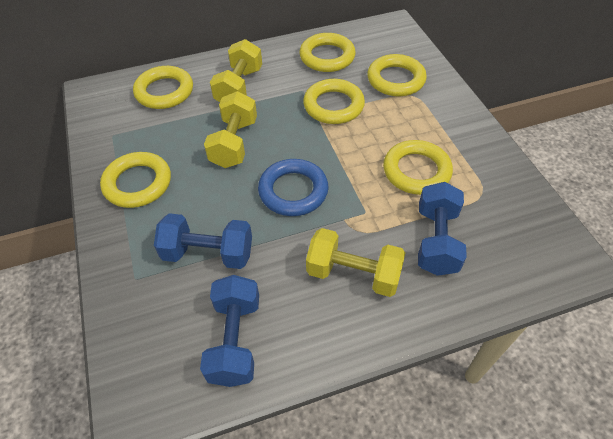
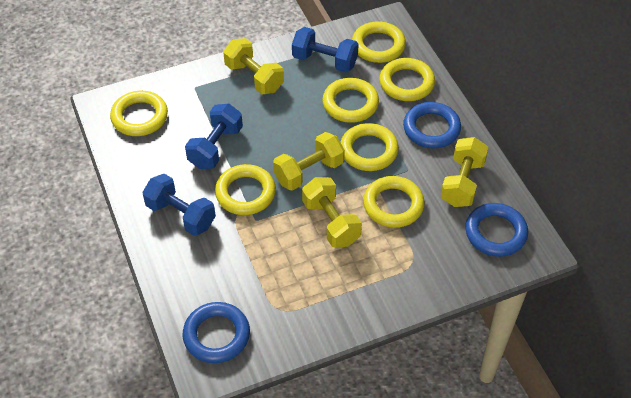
blue ring: [258,159,329,216] = 1 -> [183,302,250,363] [403,102,461,148] [465,203,528,257] = 3
yellow dumbbell: [204,91,257,168] [210,39,262,102] [306,228,405,297] = 3 -> [223,38,284,95] [273,132,345,191] [302,177,362,248] [441,137,489,207] = 4
yellow ring: [100,152,171,208] [133,66,193,109] [299,33,356,72] [303,79,365,124] [367,54,427,96] [383,140,453,195] = 6 -> [110,91,168,136] [215,164,276,215] [322,78,379,123] [340,123,399,171] [352,21,406,63] [363,176,425,228] [379,58,435,101] = 7

